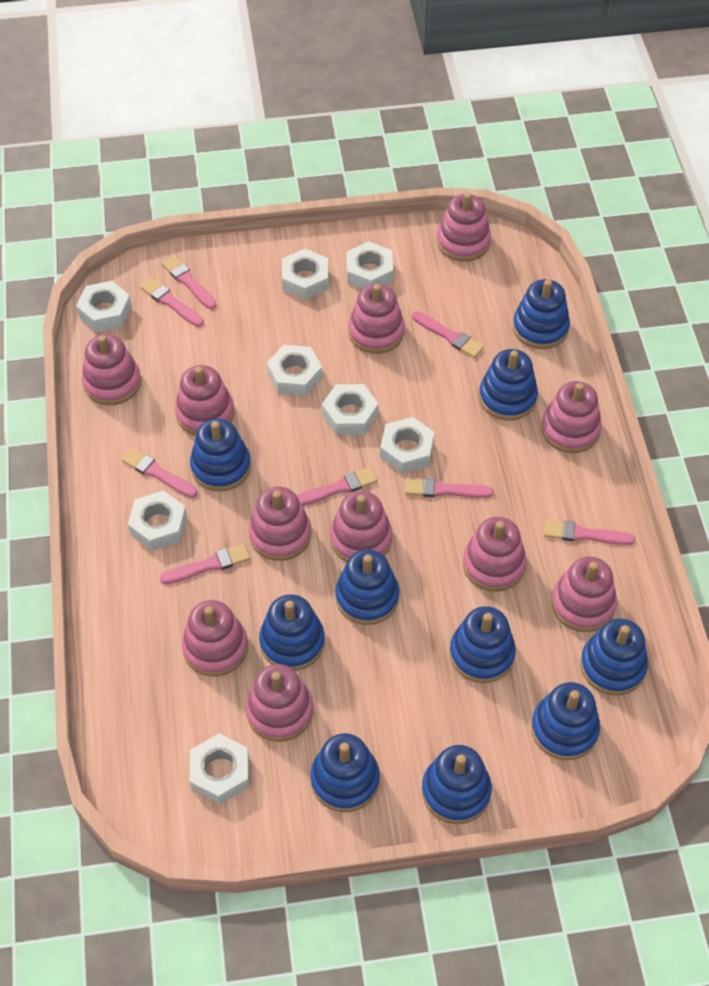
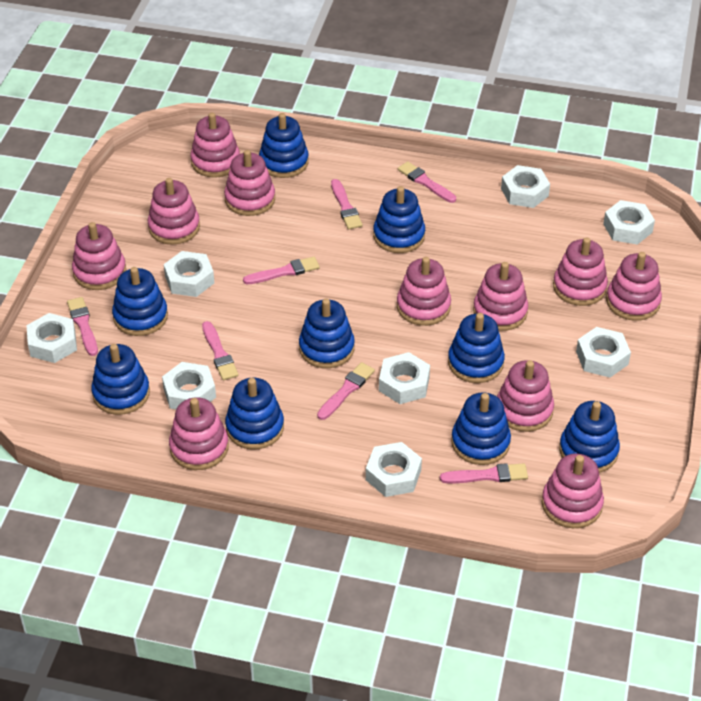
blue stacking toy: [190,418,251,491] [259,594,325,671] [310,733,380,812] [335,549,399,625] [422,745,492,824] [449,606,516,683] [479,349,538,420] [513,279,570,349] [531,682,600,760] [580,618,648,695] = 10 -> [91,344,150,415] [112,267,168,336] [225,378,284,450] [259,113,309,178] [299,298,355,368] [373,186,425,253] [448,313,505,383] [451,392,511,465] [559,401,620,473] = 9
pink brush: [121,447,198,498] [140,278,204,327] [159,543,250,584] [162,255,217,309] [296,467,378,506] [405,478,494,498] [412,311,484,358] [544,520,635,545] = 8 -> [67,297,98,356] [202,321,239,380] [243,257,320,284] [317,362,375,420] [331,179,363,229] [398,161,456,203] [440,463,528,483] = 7

